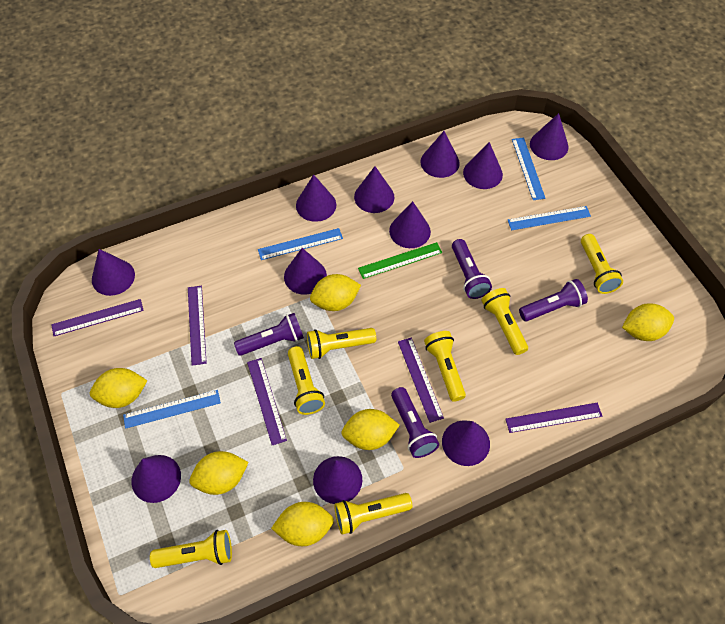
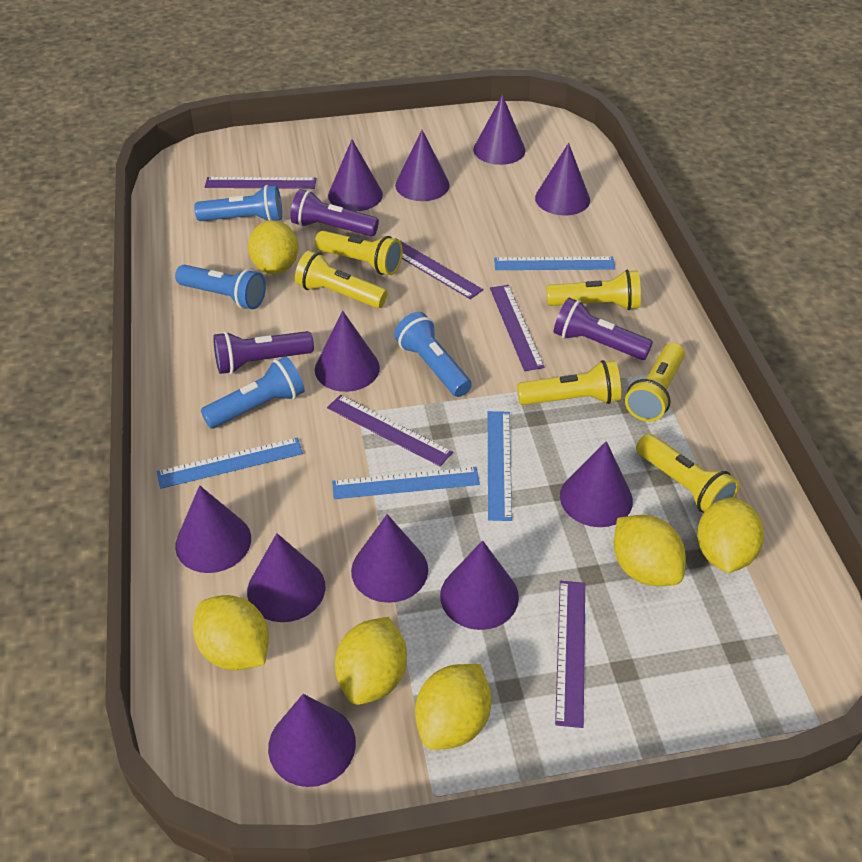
blue flashlight: none = 0 -> [175,265,266,309] [194,185,282,221] [201,356,305,428] [394,312,472,397] = 4
green ruler: [358,242,442,279] = 1 -> none = 0
purple flashlight: [234,313,304,356] [391,387,439,458] [452,239,492,299] [519,279,588,321] = 4 -> [213,331,314,374] [290,189,379,236] [554,298,653,360] = 3
yellow flashlight: [150,530,232,568] [288,346,325,415] [307,328,376,359] [334,493,413,535] [424,331,466,402] [481,288,528,355] [581,234,623,294] = 7 -> [295,250,387,308] [315,231,403,275] [517,360,621,405] [547,270,641,310] [625,343,685,422] [636,434,739,512] = 6

